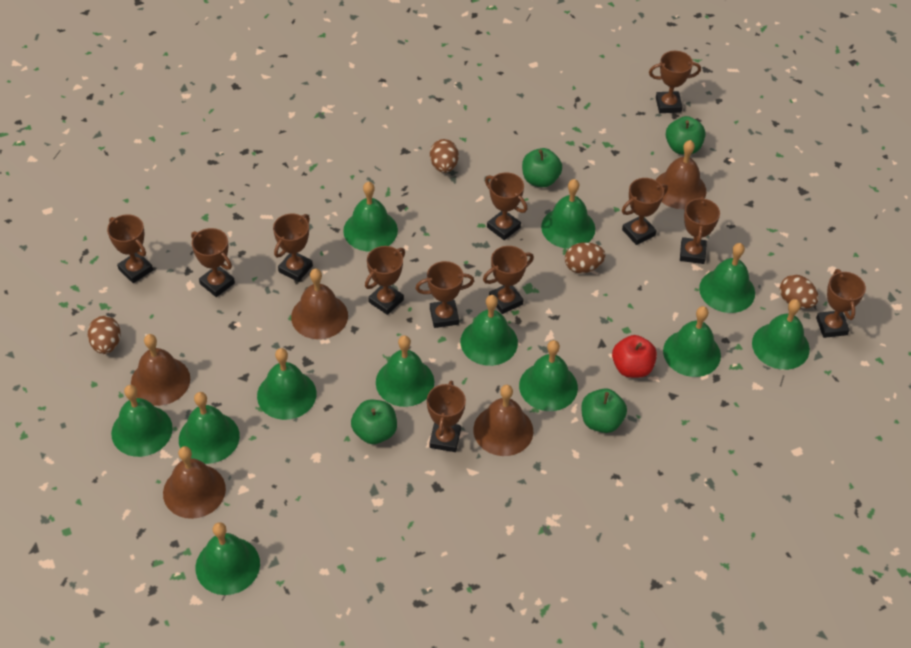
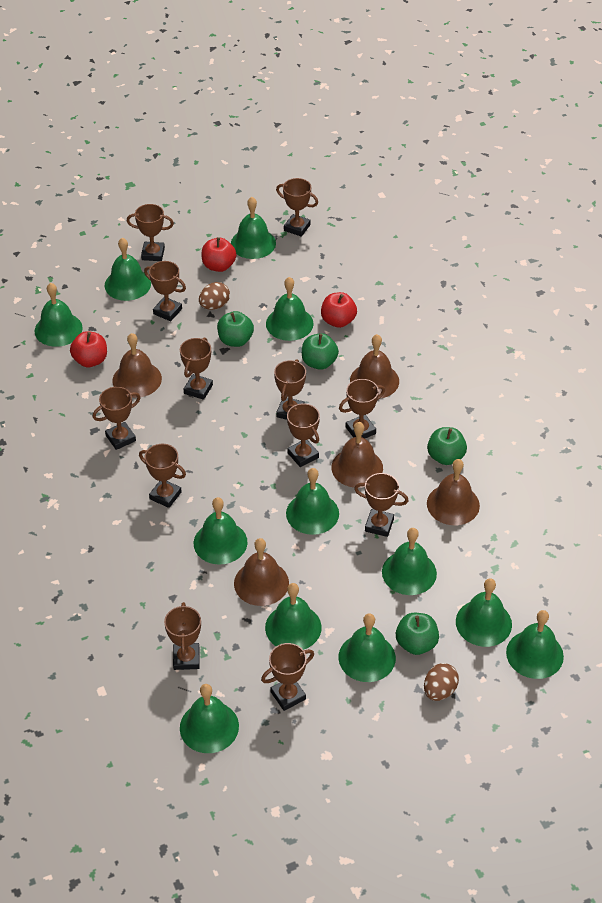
brown egg: [88,316,121,354] [430,139,459,173] [565,242,605,273] [780,275,819,308] = 4 -> [199,282,230,310] [424,663,459,701] = 2
red apple: [612,335,657,378] = 1 -> [70,331,107,367] [202,237,236,272] [321,292,357,328] = 3

